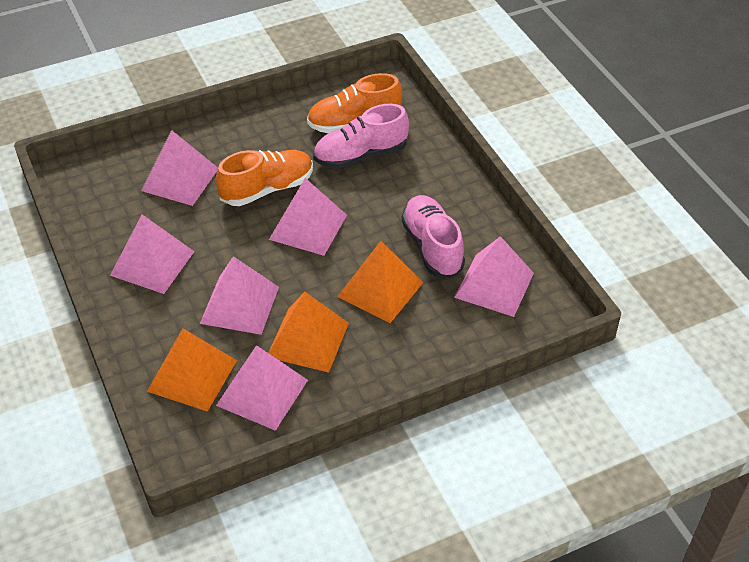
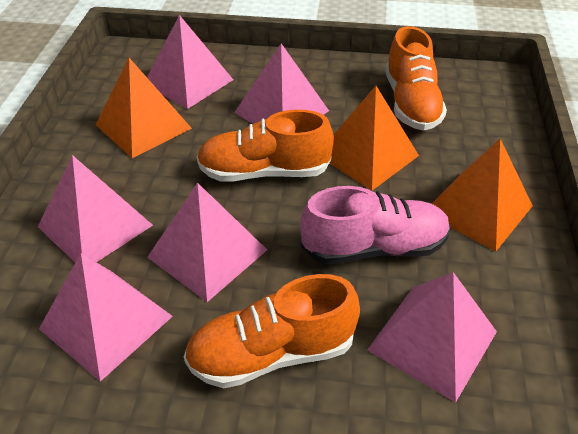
orange shoe: [216,150,313,206] [307,73,402,133] = 2 -> [184,274,360,388] [197,110,334,182] [385,26,447,131] = 3
pink shoe: [313,104,409,169] [401,195,465,278] = 2 -> [300,186,451,264] = 1

